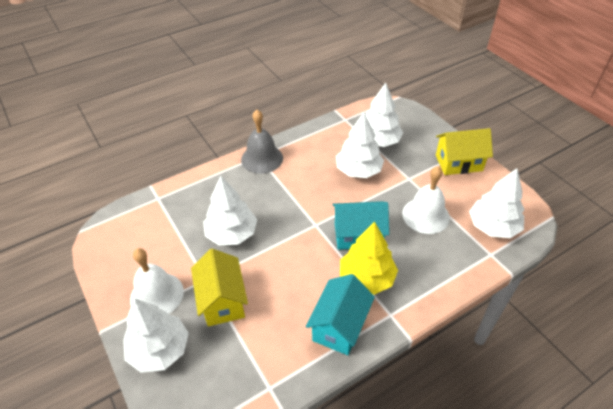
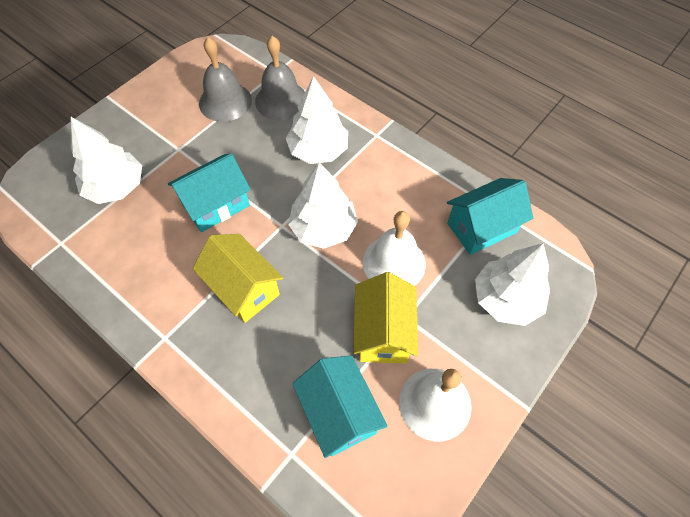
grey bell: [241,110,283,174] = 1 -> [199,37,252,122] [255,36,305,120] = 2
turquoise house: [306,274,375,355] [332,201,389,250] = 2 -> [168,153,251,232] [292,355,388,458] [447,178,533,255] = 3
white tree: [123,298,189,373] [203,176,257,245] [336,112,384,178] [365,83,403,147] [469,168,525,238] = 5 -> [71,117,142,204] [286,76,348,164] [288,162,358,249] [475,243,550,326] = 4
yellow tree: [340,221,398,295] = 1 -> none = 0

